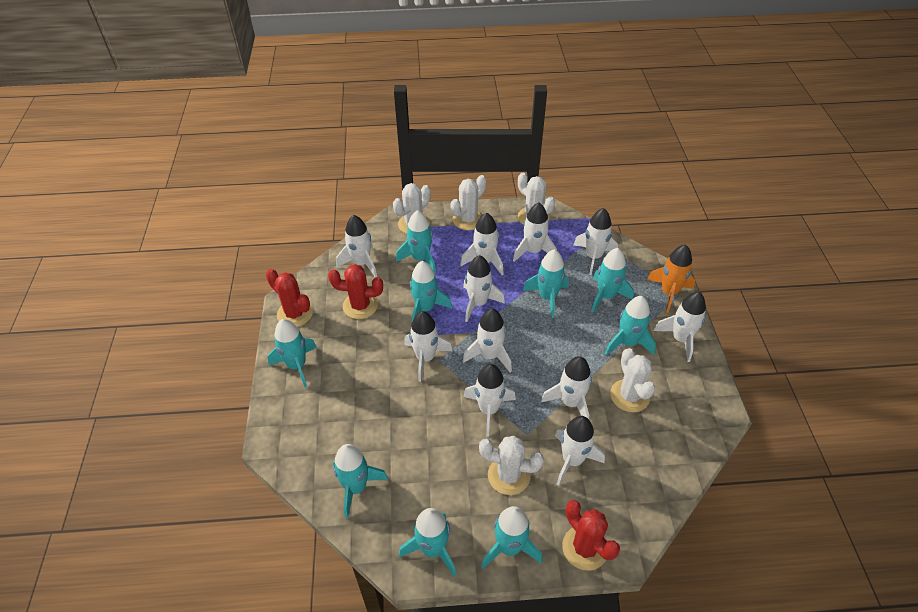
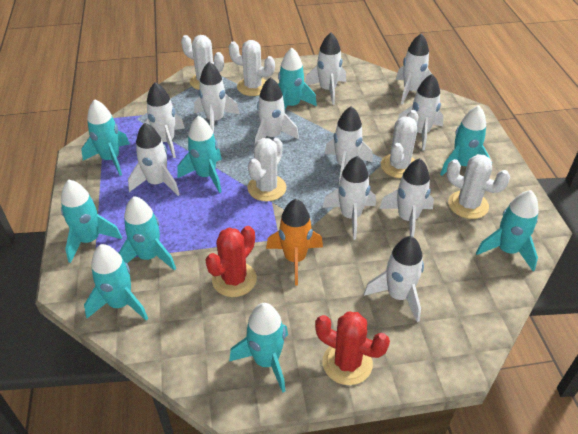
red cactus: [266,269,313,327] [328,264,383,319] [562,500,620,571] = 3 -> [205,226,257,297] [315,312,390,385] = 2

